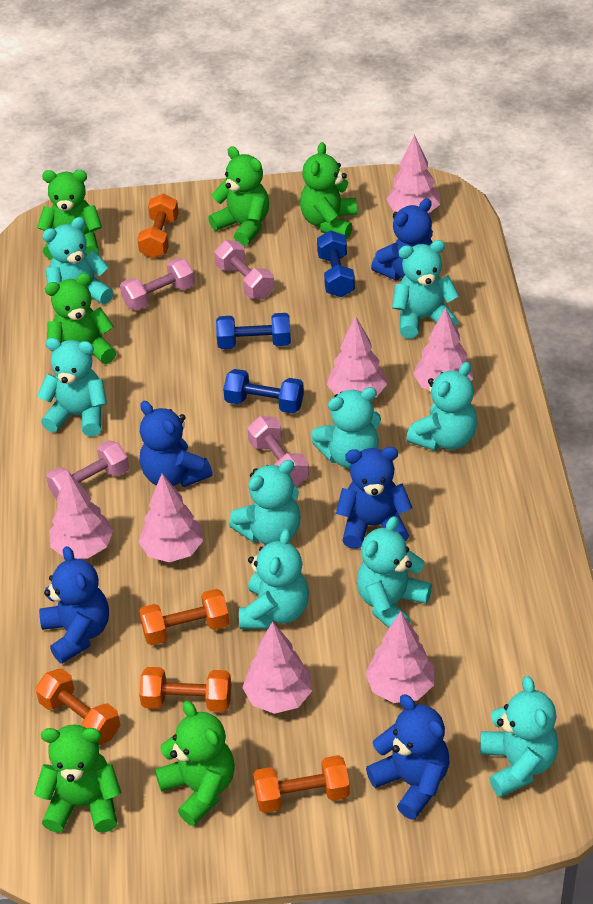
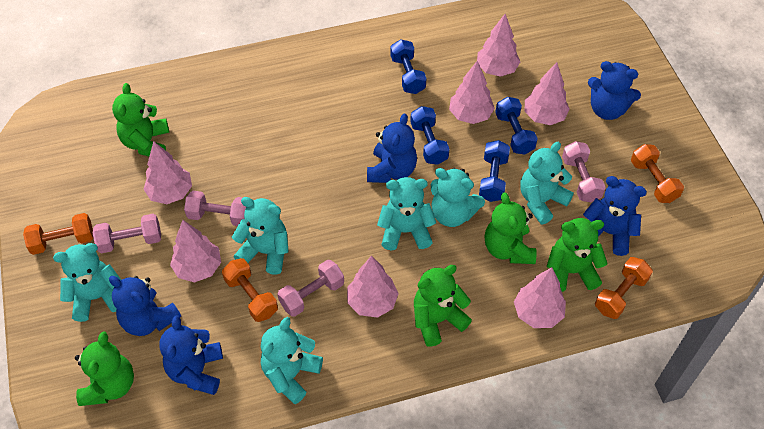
blue dumbbell: [216,313,291,349] [223,369,304,413] [317,230,355,297] = 3 -> [390,39,427,94] [410,106,449,165] [479,140,510,202] [495,97,538,155] = 4
green teddy bear: [34,724,122,833] [37,170,102,260] [45,273,116,364] [155,701,235,826] [208,146,269,246] [300,142,357,239] = 6 -> [75,332,134,406] [112,83,169,156] [414,265,472,347] [484,192,537,264] [547,218,608,292] = 5
orange dumbbell: [36,668,121,745] [137,194,179,258] [139,589,229,646] [139,667,231,712] [253,755,350,813] = 5 -> [23,213,93,255] [222,258,278,322] [595,257,653,319] [631,144,684,203] = 4
turquoise teddy bear: [37,338,107,437] [42,217,114,304] [229,460,301,545] [239,529,309,629] [311,387,381,469] [357,516,432,628] [392,240,459,339] [406,362,477,451] [480,676,559,797] = 9 -> [53,243,121,322] [232,197,289,275] [261,317,323,404] [377,177,436,251] [431,168,485,227] [520,142,574,224] = 6

